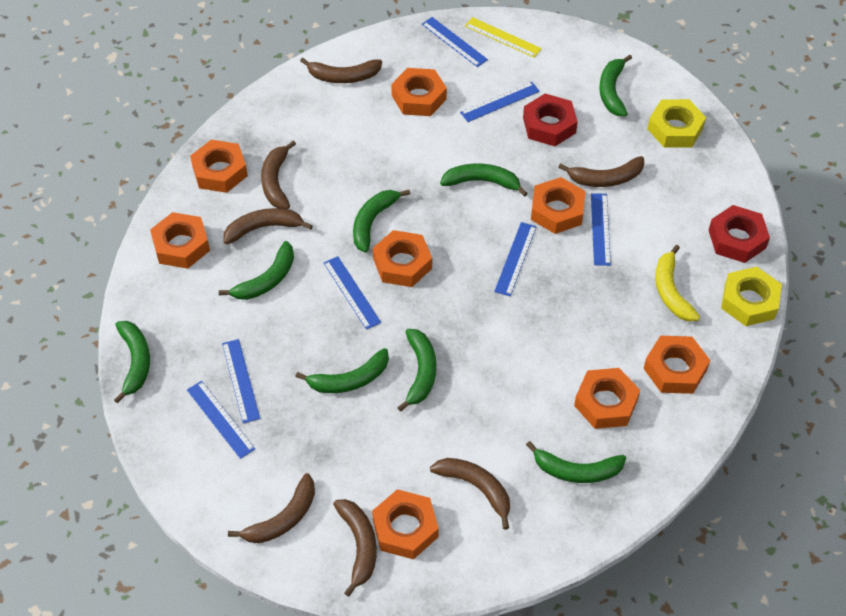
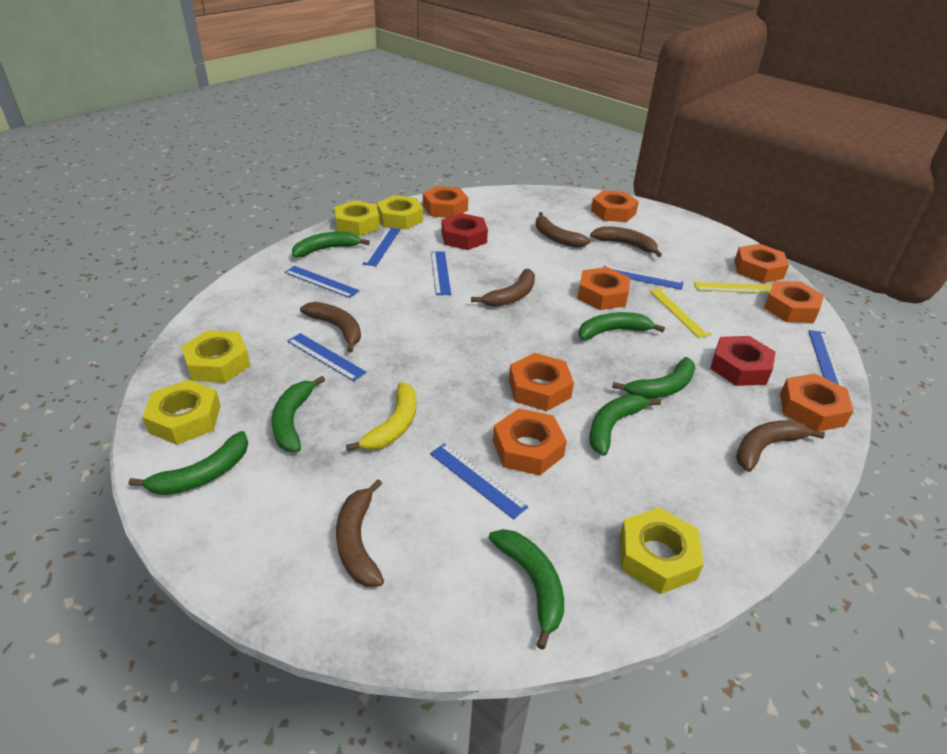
brown banana: [224,208,313,244] [228,473,315,543] [261,140,296,209] [300,58,382,83] [333,499,377,597] [430,458,510,530] [559,156,644,187] = 7 -> [300,302,361,353] [336,479,384,587] [471,269,535,307] [536,212,591,248] [590,226,662,257] [736,420,825,472] = 6
green banana: [114,321,150,403] [219,241,294,300] [295,348,389,393] [353,190,410,253] [397,329,436,412] [440,163,528,197] [526,441,626,483] [599,55,632,117] = 8 -> [129,431,248,495] [271,376,325,452] [292,231,370,257] [489,529,564,650] [578,312,665,340] [589,395,661,456] [612,357,696,399] = 7
yellow nut: [648,99,706,148] [721,267,782,326] = 2 -> [142,380,221,445] [181,330,251,383] [334,200,380,236] [377,195,423,230] [620,507,704,594] = 5
yellow ruler: [465,17,542,58] = 1 -> [650,288,712,338] [694,282,772,294] = 2

